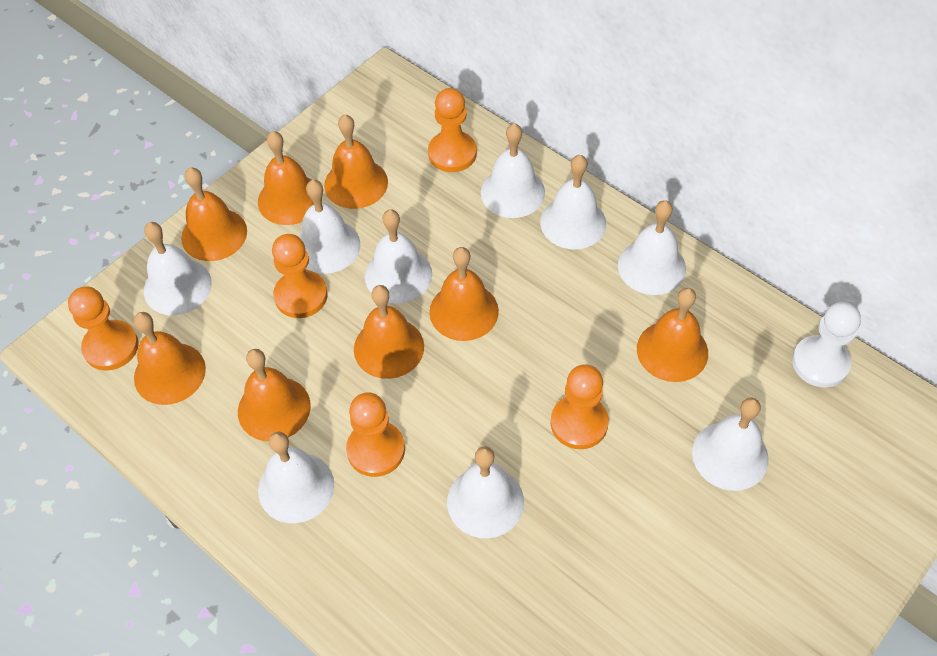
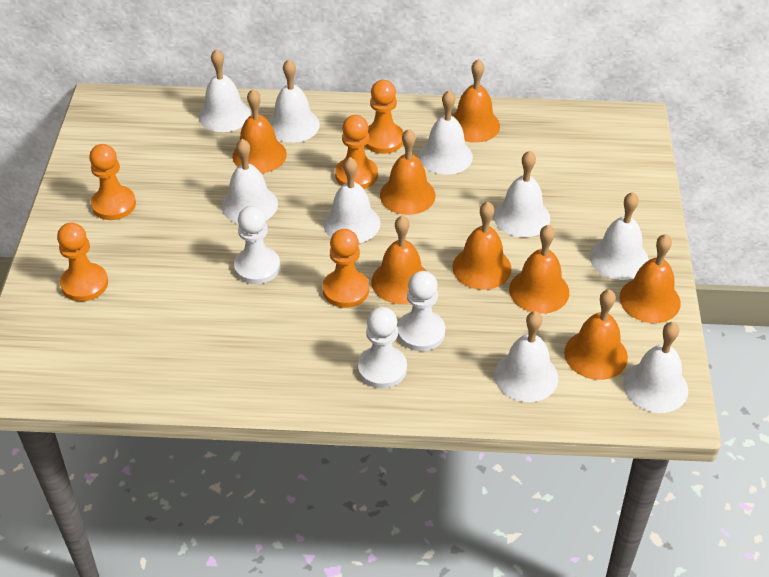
white pawn: [792,302,861,387] = 1 -> [234,206,280,284] [358,307,407,388] [397,271,445,351] = 3

